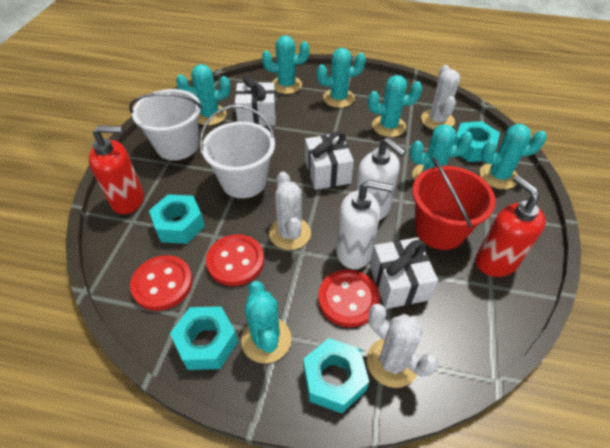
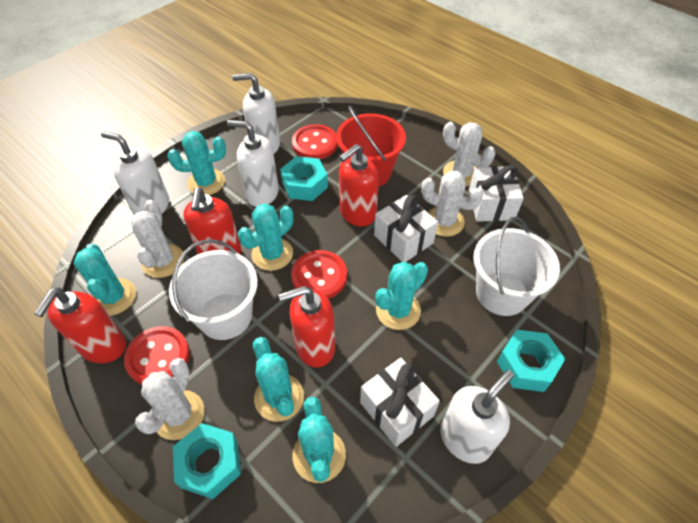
red soap dispenser: [89,125,144,214] [476,175,546,277] = 2 -> [34,288,126,363] [183,187,241,254] [279,286,335,367] [339,144,379,227] = 4
turquoise cactus: [176,64,230,125] [241,281,291,363] [262,35,309,94] [317,48,366,108] [368,75,422,137] [410,124,473,180] [480,124,547,189] = 7 -> [74,244,136,316] [168,131,226,195] [238,204,293,271] [253,337,304,422] [292,397,346,483] [375,262,428,330] = 6
turquoise nut: [149,194,205,244] [170,306,238,370] [303,338,369,413] [454,121,500,162] = 4 -> [173,423,241,499] [280,156,328,201] [497,330,565,392] = 3
white cactus: [269,171,311,250] [367,304,438,388] [421,65,460,130] = 3 -> [131,200,184,278] [135,358,205,440] [421,171,483,237] [443,122,496,187] = 4
white soap dispenser: [336,180,393,269] [356,137,406,220] = 2 -> [101,131,169,216] [227,120,279,207] [232,73,280,153] [441,370,514,464] = 4

